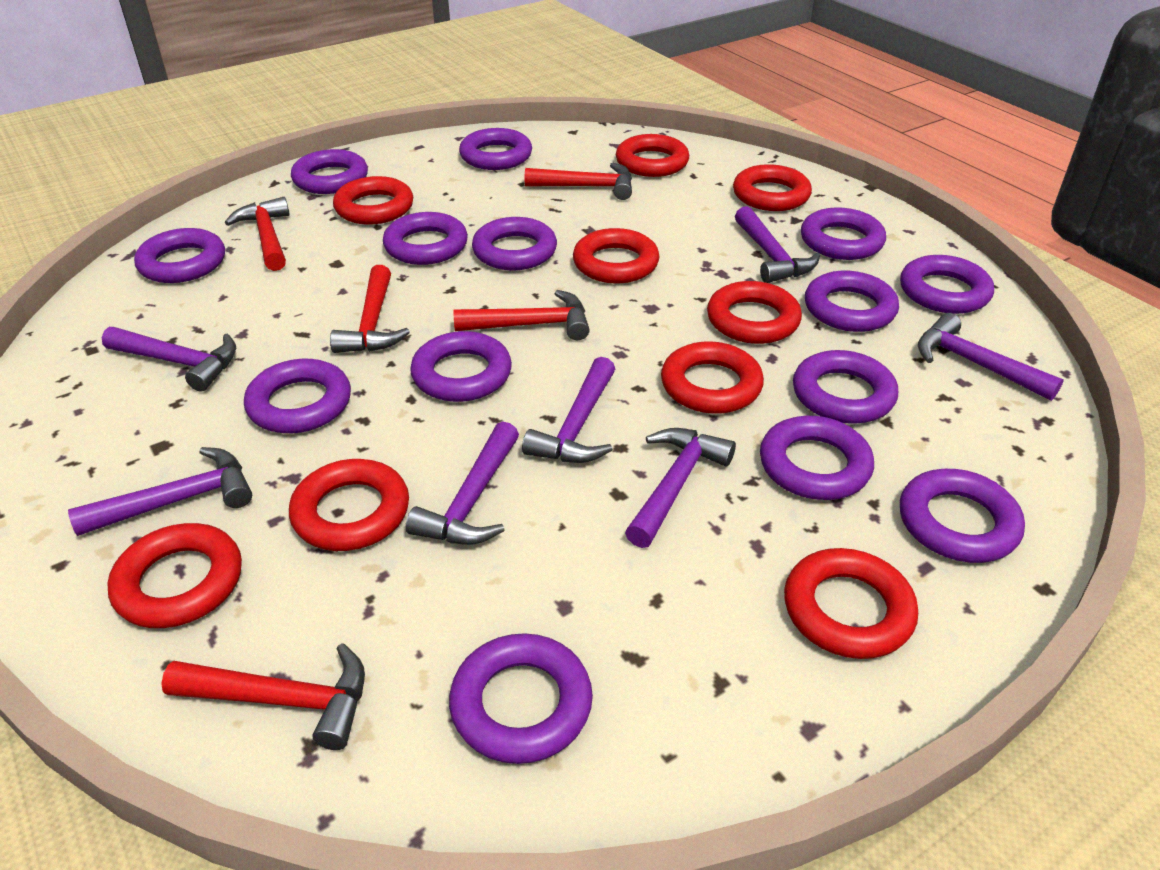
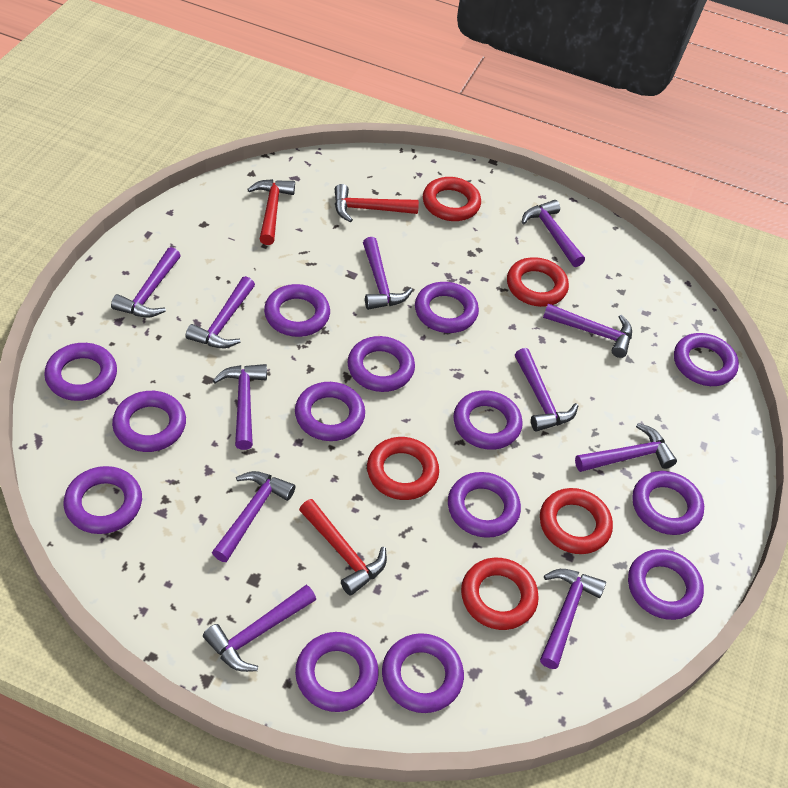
purple hammer: [68,447,252,536] [102,327,236,392] [406,421,519,545] [522,357,615,463] [625,428,736,548] [735,206,820,283] [918,313,1064,401] = 7 -> [111,247,181,318] [186,276,255,348] [203,585,316,672] [212,471,295,562] [213,364,267,450] [363,237,413,310] [515,348,578,432] [522,200,585,267] [540,569,606,669] [543,304,632,358] [575,423,677,472] = 11
red hammer: [161,643,365,750] [225,197,290,271] [330,265,410,353] [453,290,590,340] [525,163,632,200] = 5 -> [247,179,295,245] [299,499,387,596] [335,184,419,222] = 3
red ring: [107,523,242,628] [289,459,409,551] [333,176,413,225] [573,228,659,283] [616,134,689,177] [661,341,764,414] [707,281,802,344] [733,164,812,211] [784,548,918,659] = 9 -> [367,437,439,500] [423,177,481,221] [461,558,539,630] [507,257,569,307] [540,488,613,554] = 5

